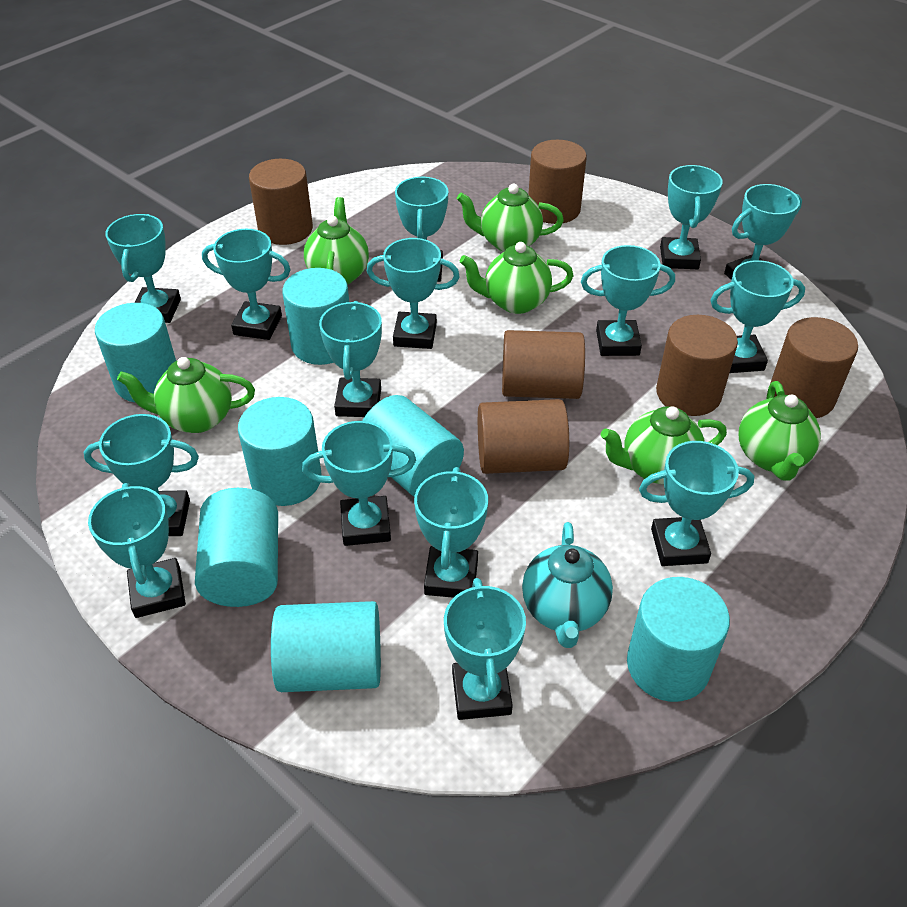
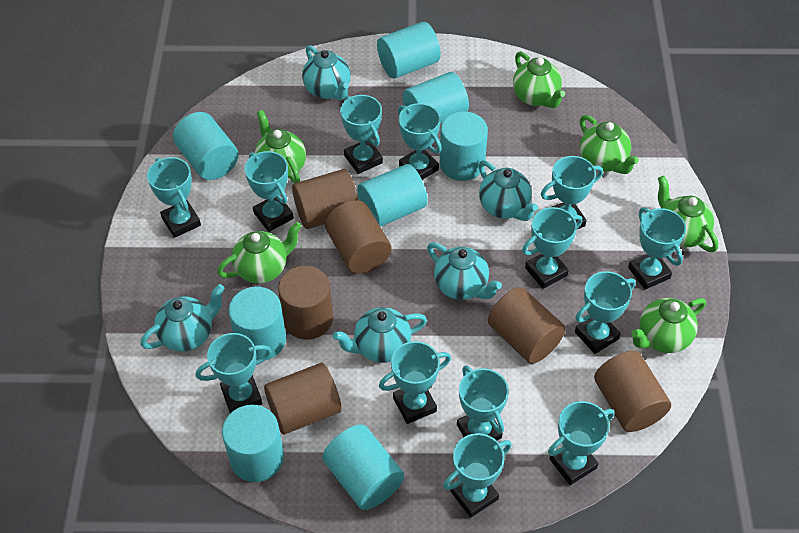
turquoise cylinder: [95,303,176,403] [195,488,278,607] [238,397,322,506] [271,601,381,692] [282,268,349,365] [362,395,464,497] [627,577,730,702] = 7 -> [173,112,239,180] [222,405,284,482] [228,287,286,360] [322,424,404,510] [357,164,428,227] [377,22,441,79] [403,72,469,124] [440,111,488,181] = 8
turquoise teapot: [522,522,613,648] = 1 -> [140,284,225,352] [302,45,351,100] [333,307,427,363] [427,242,502,300] [479,160,538,221] = 5
turquoise trophy: [83,414,199,536] [88,483,186,618] [106,214,181,323] [202,229,291,340] [302,421,416,546] [319,301,382,417] [366,238,460,349] [395,177,448,282] [414,467,488,598] [444,578,526,720] [581,245,675,356] [639,441,754,566] [660,165,723,269] [710,260,805,373] [724,184,802,280] = 15 -> [147,157,201,238] [196,333,272,413] [245,151,294,232] [340,95,383,174] [379,341,451,424] [398,103,442,180] [443,433,512,518] [457,365,509,440] [522,207,582,289] [541,156,603,229] [548,401,614,485] [575,271,636,354] [628,207,686,290] = 13

